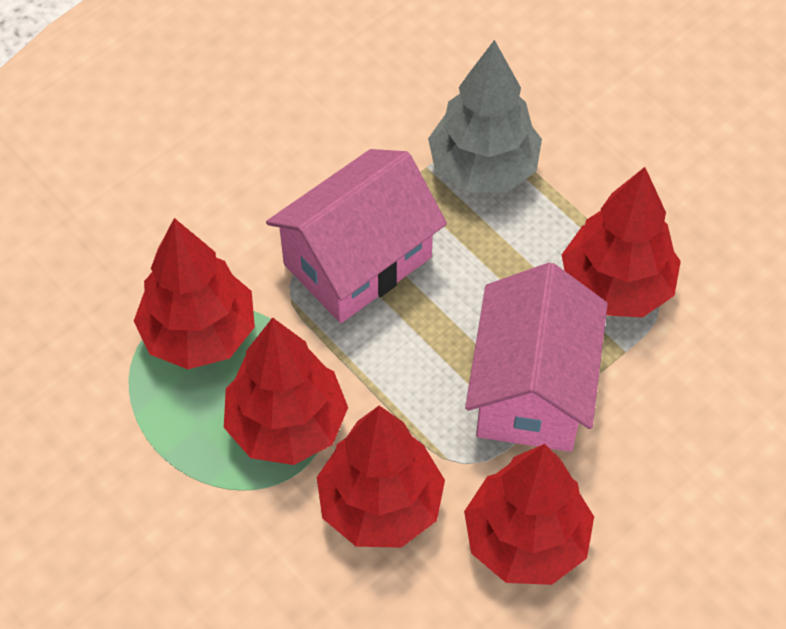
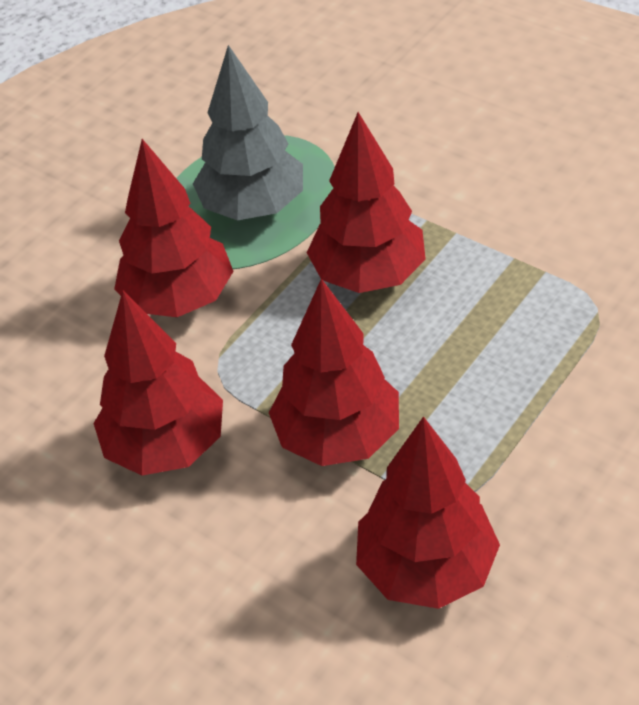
pink house: [266,149,447,323] [465,263,608,452] = 2 -> none = 0

